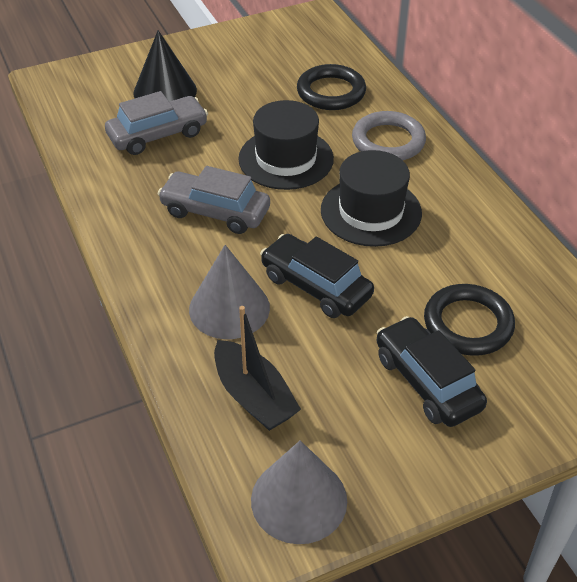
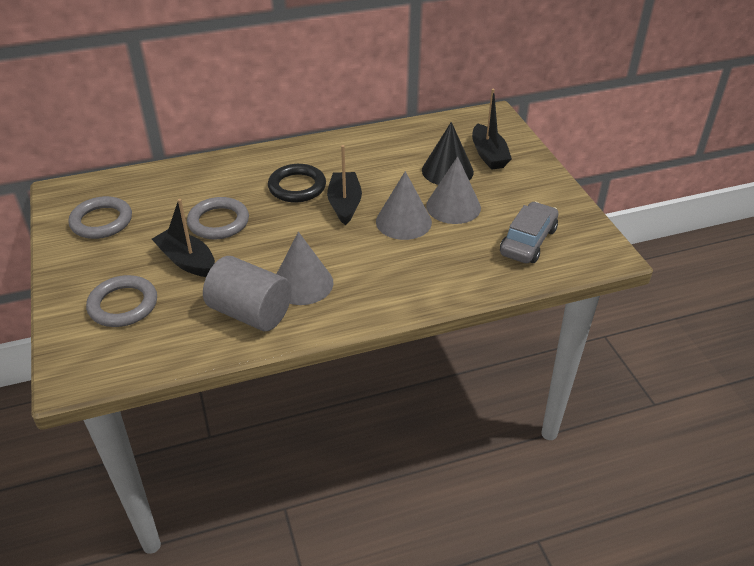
black boat: [214,306,301,431] = 1 -> [152,199,215,277] [327,145,362,225] [472,89,512,170] = 3
black car: [260,234,374,318] [377,316,487,427] = 2 -> none = 0
black hat: [238,100,334,190] [321,150,422,247] = 2 -> none = 0
black ring: [297,64,366,110] [424,284,515,356] = 2 -> [268,164,326,203] = 1
grey car: [105,91,208,155] [157,166,270,234] = 2 -> [500,202,558,263] = 1
grey cone: [189,245,270,339] [251,440,347,544] = 2 -> [277,232,333,305] [376,171,432,240] [426,156,481,224] = 3
grey cylinder: none = 0 -> [203,256,292,331] = 1
grey ring: [352,111,426,160] = 1 -> [68,196,132,239] [86,275,157,327] [187,197,249,239] = 3

